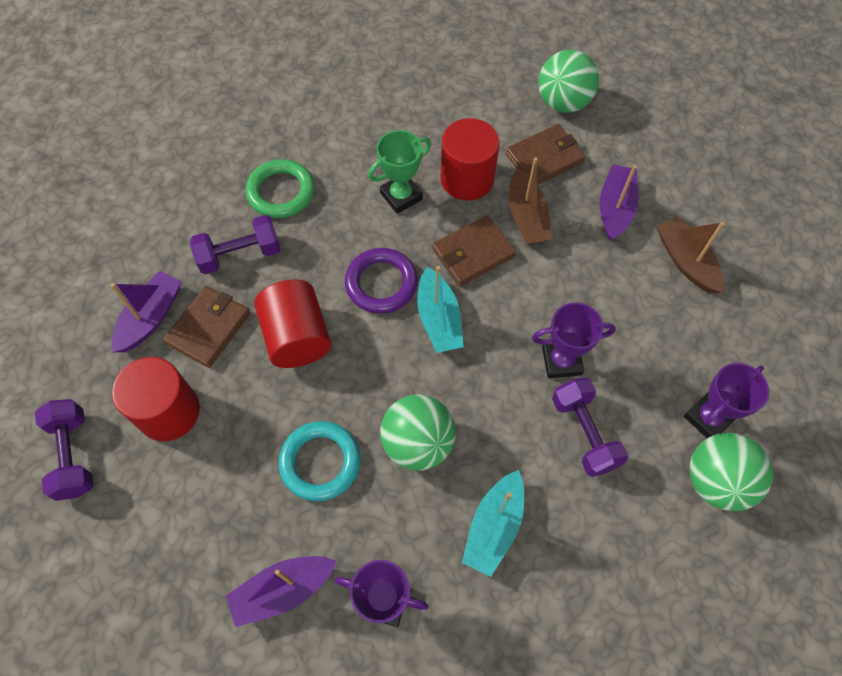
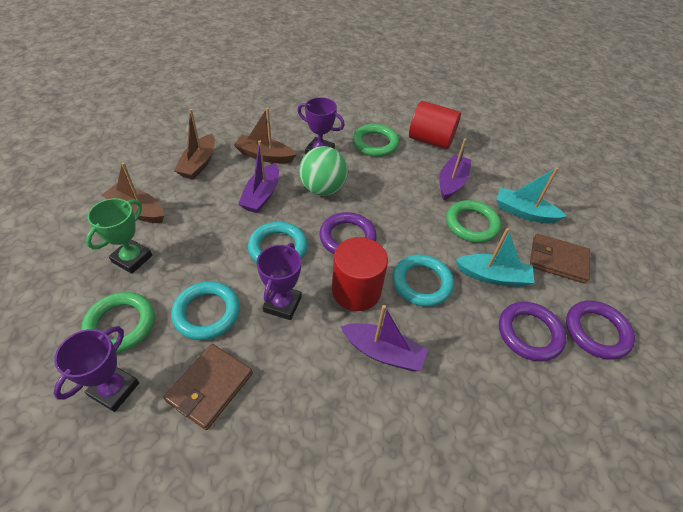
brown boat: [508,157,552,245] [657,216,725,294] = 2 -> [102,162,164,223] [174,109,215,180] [234,108,297,164] = 3
brown wallet: [163,286,250,368] [432,215,516,286] [506,124,585,185] = 3 -> [163,344,253,430] [530,233,590,284] = 2
green ball: [380,394,456,470] [538,50,599,113] [689,433,773,511] = 3 -> [299,146,348,196] = 1
green ring: [246,159,315,218] = 1 -> [81,292,155,353] [353,124,399,157] [446,200,501,243] = 3
purple dumbbell: [35,399,94,501] [190,215,281,275] [552,378,628,477] = 3 -> none = 0
purple ring: [345,248,418,314] = 1 -> [319,212,377,254] [499,302,567,361] [566,301,635,359] = 3
red cylinder: [112,357,200,441] [254,279,331,368] [440,118,500,201] = 3 -> [332,237,388,311] [409,101,461,149] = 2
turquoise ring: [279,421,360,501] = 1 -> [171,281,240,340] [248,222,307,263] [393,255,454,307] = 3

